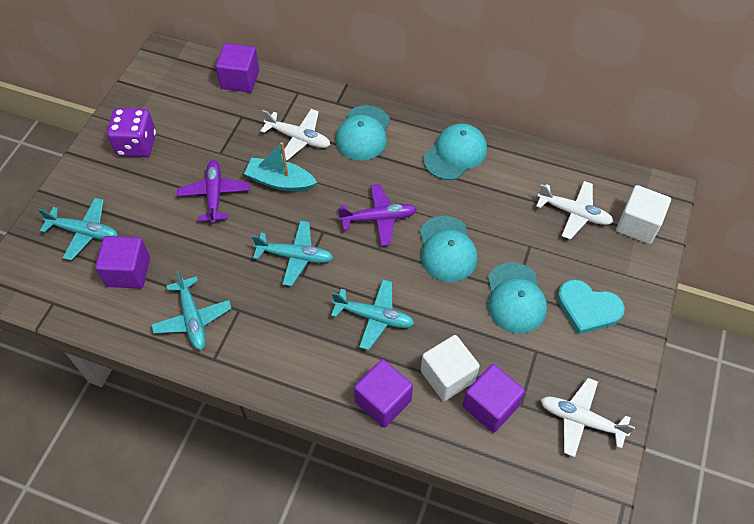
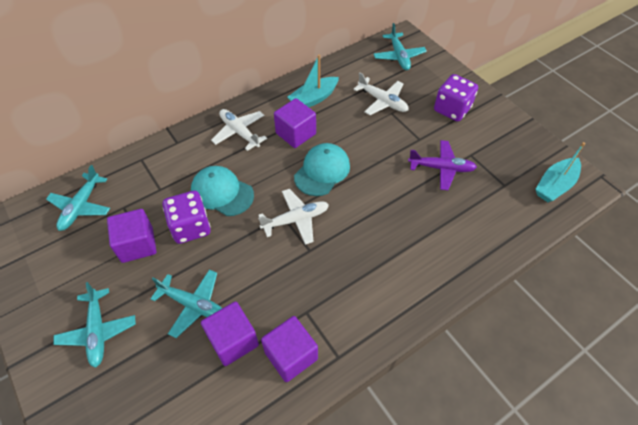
purple dice: [107,108,156,157] = 1 -> [163,190,211,244] [434,74,478,122] = 2
purple plane: [177,160,250,224] [338,184,417,246] = 2 -> [408,140,477,190] = 1
turquoise boat: [244,142,317,192] = 1 -> [287,55,339,107] [535,142,586,202] = 2
turquoise cap: [335,105,390,161] [419,216,478,282] [423,123,487,180] [488,262,547,334] = 4 -> [191,166,254,216] [294,143,350,196] = 2
turquoise heart: [557,279,625,334] = 1 -> none = 0
white cube: [421,335,480,401] [616,185,671,244] = 2 -> none = 0

